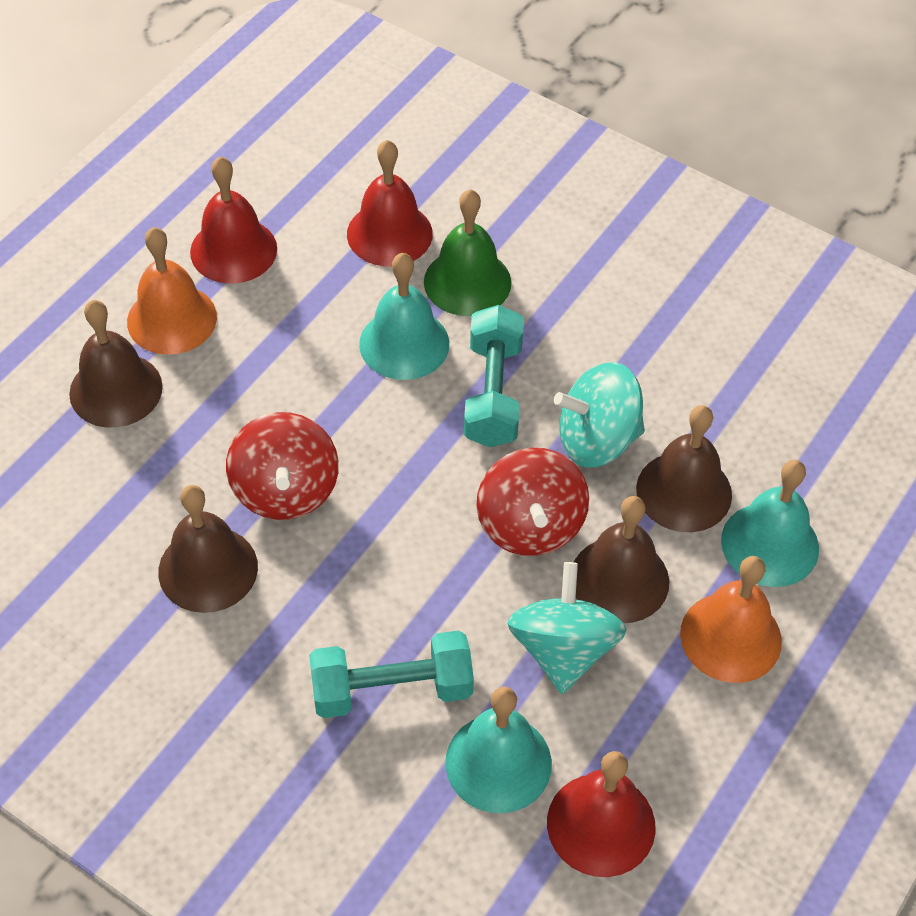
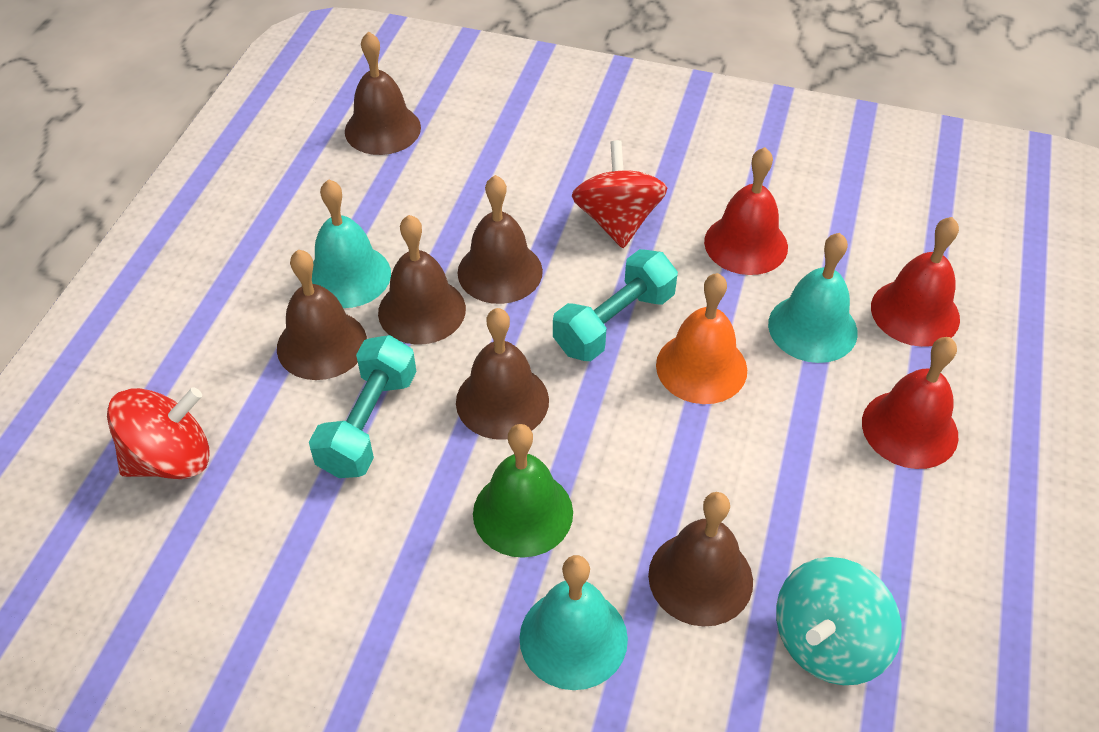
brown bell: [69,300,163,428] [158,485,258,613] [574,496,669,623] [636,405,732,532] = 4 -> [277,250,367,380] [345,31,421,155] [378,215,466,345] [456,308,549,440] [458,175,543,304] [648,492,753,626] = 6
orange bell: [127,227,217,355] [680,556,782,683] = 2 -> [656,273,747,404] = 1
turquoise spinning top: [507,562,627,694] [554,362,645,467] = 2 -> [776,557,901,685] = 1

